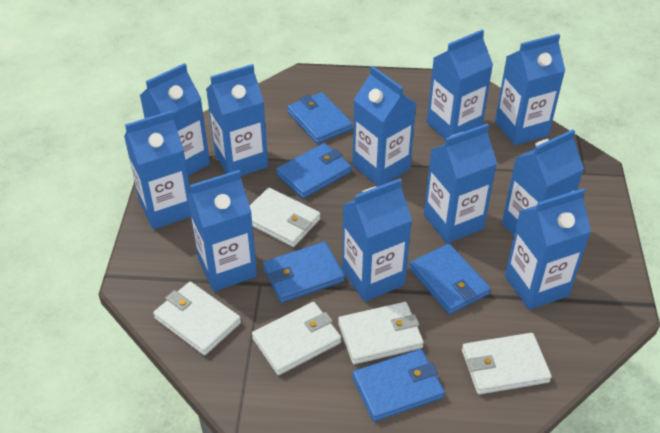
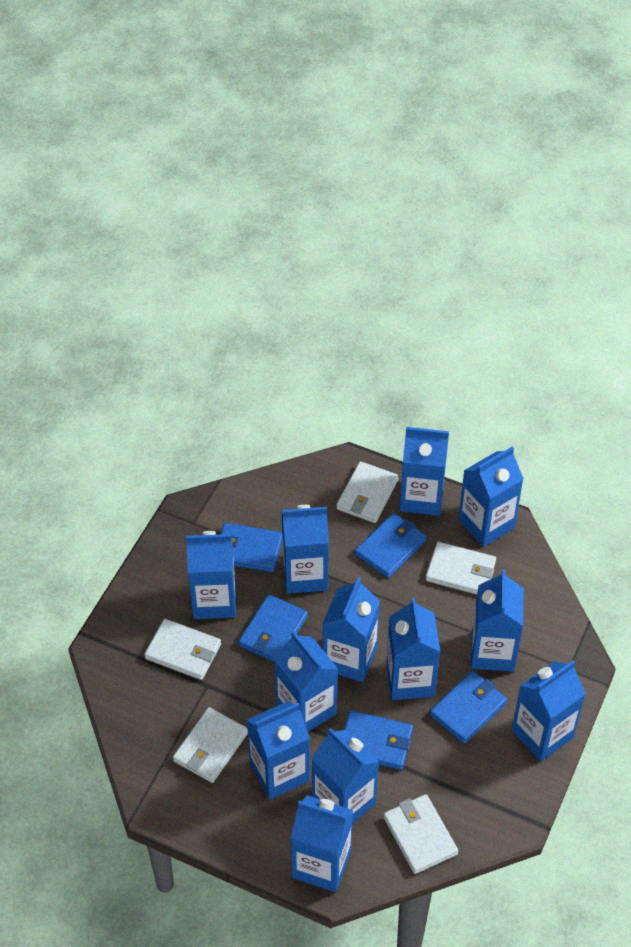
blue carton: [124,111,191,229] [140,63,210,176] [187,170,257,292] [206,64,268,176] [342,179,412,302] [352,66,416,186] [424,124,497,243] [427,30,493,140] [495,34,565,145] [502,130,584,235] [505,188,591,310] = 11 -> [186,531,236,619] [247,701,310,799] [274,631,338,732] [281,505,329,594] [291,795,353,892] [311,728,379,824] [323,577,380,682] [386,598,440,700] [400,427,449,516] [458,447,524,547] [471,570,523,672] [512,661,586,762] = 12

